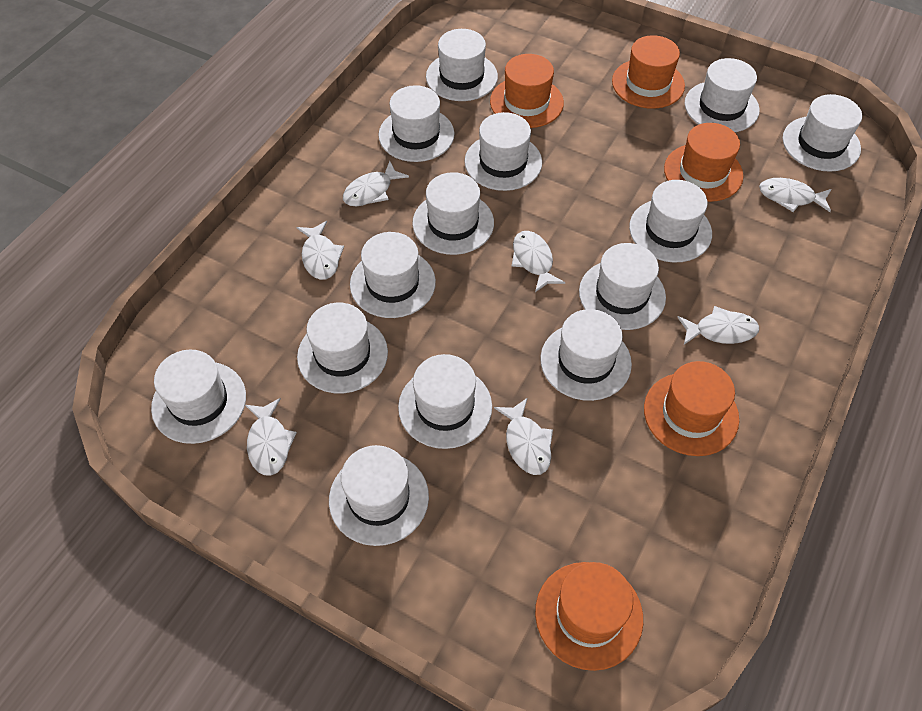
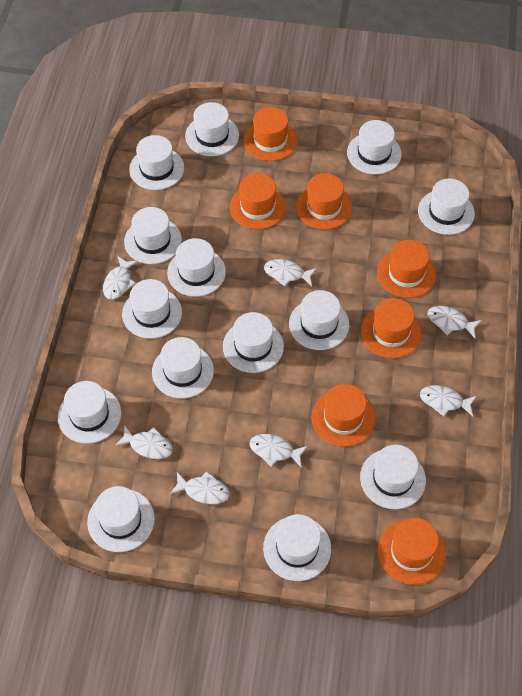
orange hat: [490,54,564,128] [535,562,643,671] [612,35,685,109] [644,361,739,456] [664,123,743,202] = 5 -> [230,173,286,230] [243,107,297,161] [296,173,352,230] [312,384,375,447] [361,298,422,358] [377,240,436,298] [378,518,446,585] = 7

